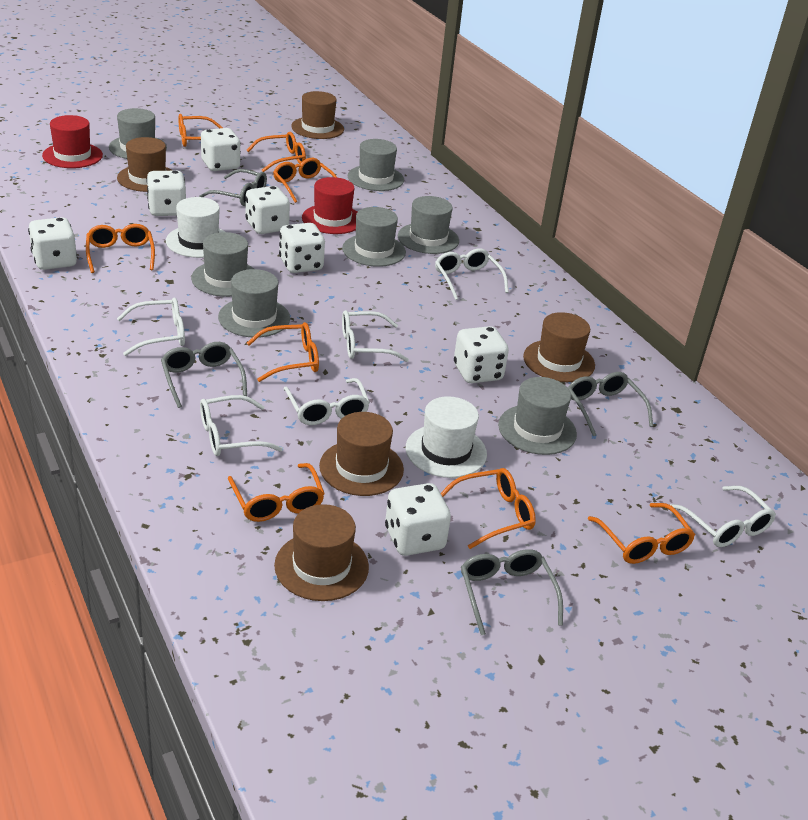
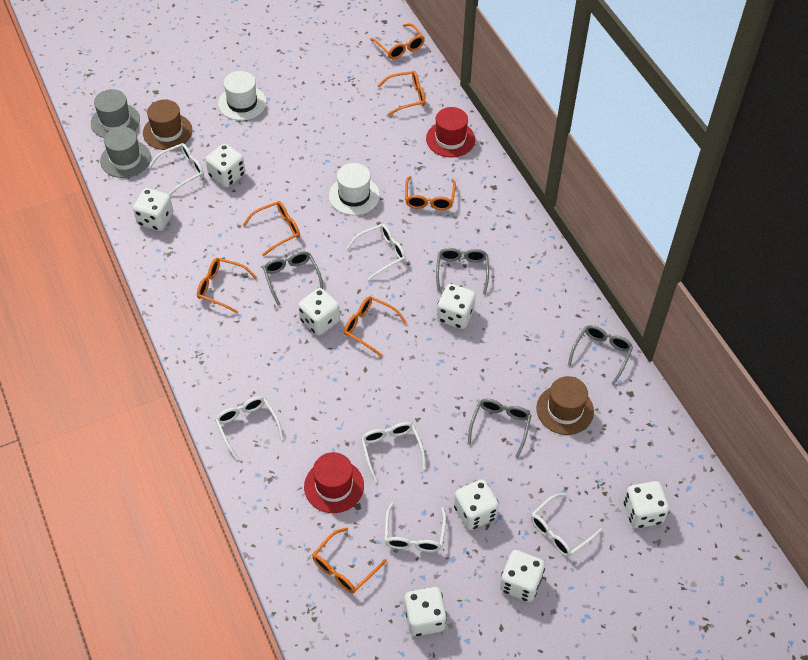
brown hat: [117,137,173,192] [274,504,369,601] [291,91,344,139] [319,412,404,496] [523,312,595,382] = 5 -> [143,100,192,150] [536,376,594,435] = 2
grey hat: [109,108,167,159] [191,232,254,297] [218,269,290,337] [342,207,406,267] [348,139,404,191] [398,196,459,254] [498,377,577,455] = 7 -> [91,89,140,138] [100,127,151,178] = 2
orange glasses: [86,224,155,273] [178,114,223,147] [228,463,325,522] [247,132,306,172] [247,322,319,382] [273,158,337,203] [441,468,536,549] [588,503,695,564] = 8 -> [197,258,257,314] [243,201,300,256] [312,528,387,593] [344,296,407,357] [370,23,425,59] [378,71,425,116] [405,176,456,210] = 7
white dice: [28,217,77,270] [146,171,186,216] [201,128,241,171] [245,186,290,234] [279,223,325,273] [385,483,451,556] [454,326,509,383] = 7 -> [133,188,173,231] [206,144,245,187] [298,288,340,336] [404,587,447,636] [437,284,476,329] [454,479,499,530] [500,550,545,602] [624,481,669,528] = 8

